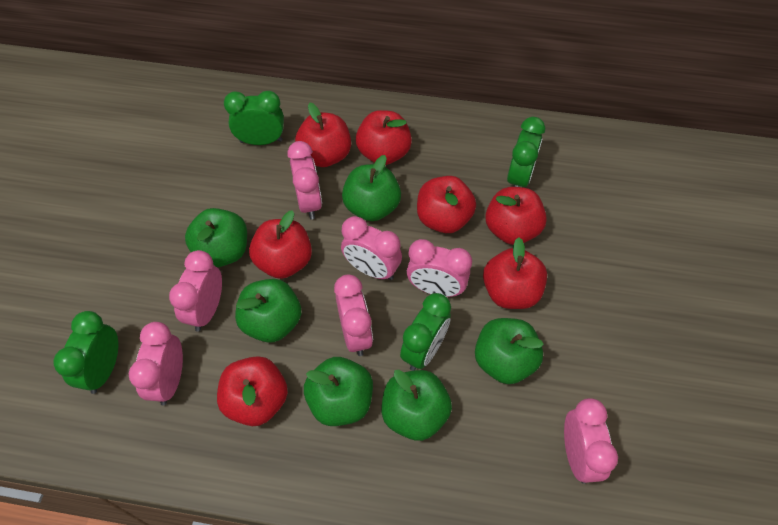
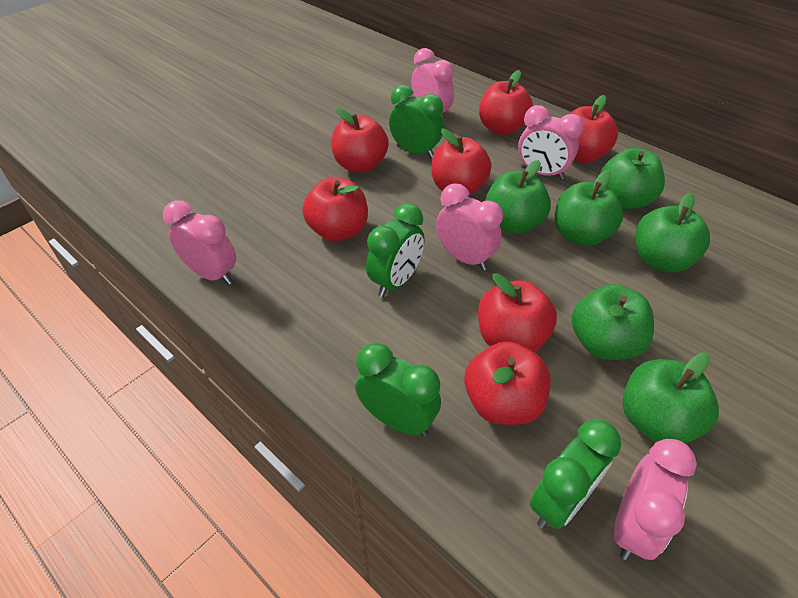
pink clock: [129,322,183,405] [169,250,222,332] [287,141,322,220] [334,274,373,356] [341,216,402,280] [407,239,472,297] [564,398,618,484] = 7 -> [163,200,236,285] [412,48,454,122] [436,183,503,271] [518,105,584,180] [614,439,697,560] = 5

